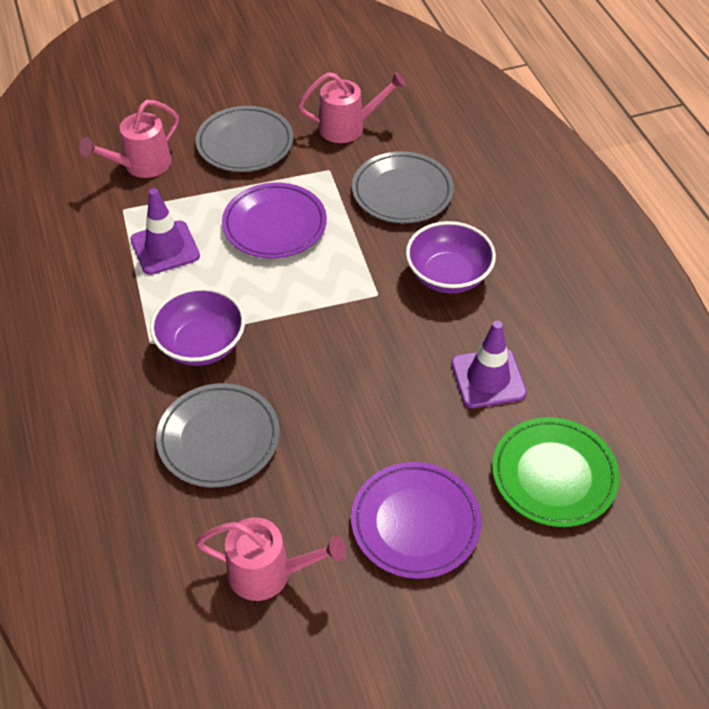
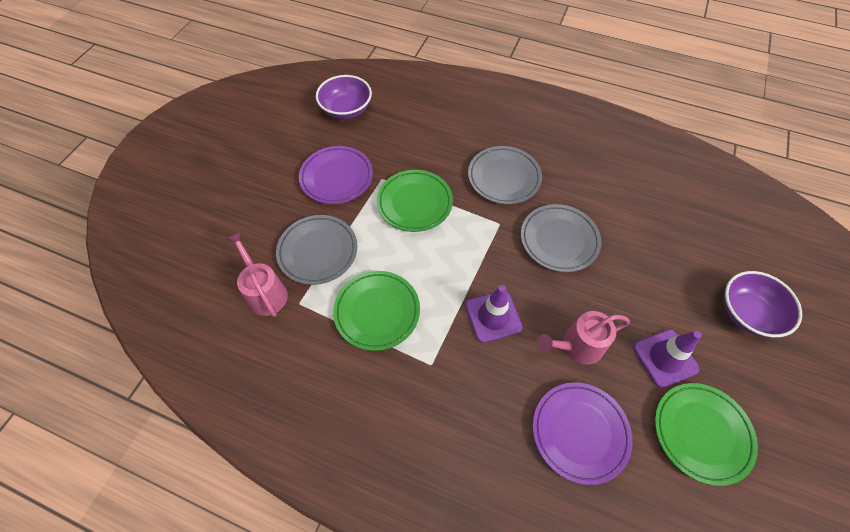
green plate: [492,417,619,527] = 1 -> [333,271,420,351] [377,170,453,232] [655,383,758,486] = 3
pink watering can: [80,100,179,178] [196,517,346,601] [298,71,406,143] = 3 -> [226,232,288,317] [537,311,630,365] = 2

